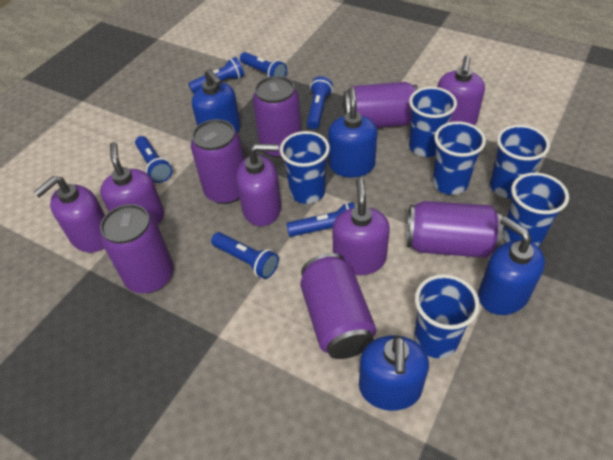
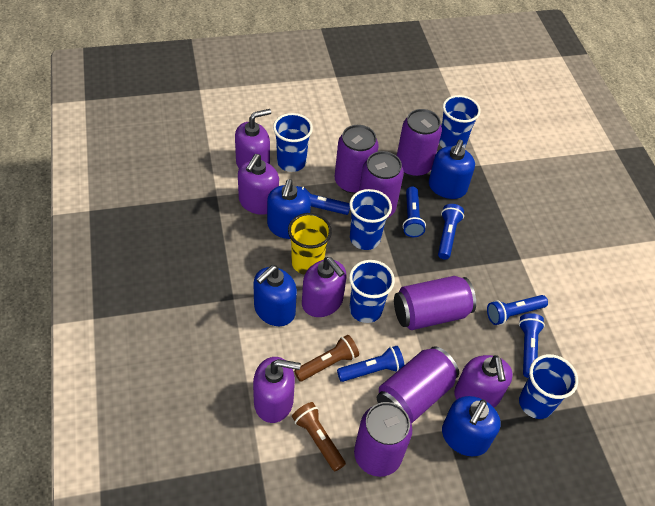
blue cup: [280,131,330,204] [409,87,457,157] [414,274,480,358] [432,121,486,195] [490,125,550,199] [503,173,569,247] = 6 -> [273,113,313,172] [349,189,392,250] [349,260,395,323] [439,95,481,148] [519,354,578,419] = 5
brown flashlight: none = 0 -> [292,402,346,471] [294,335,359,381] = 2
yellow cup: none = 0 -> [288,213,332,275] = 1

